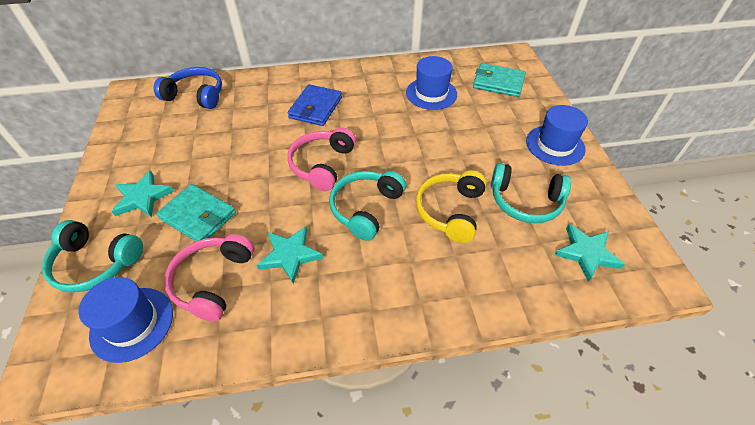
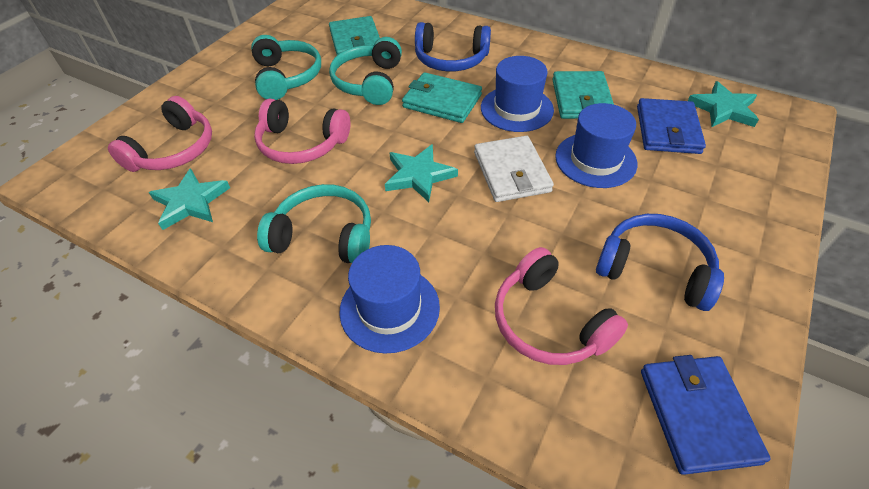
blue headphones: [154,67,222,109] = 1 -> [415,22,491,71] [596,214,724,311] = 2
blue wallet: [287,84,342,126] = 1 -> [637,98,706,154] [641,355,771,475] = 2
pink headphones: [164,234,254,322] [287,127,356,191] = 2 -> [108,96,212,172] [254,99,350,164] [495,247,628,365] = 3
turquoise wallet: [156,184,236,241] [473,63,526,97] = 2 -> [329,16,380,55] [402,72,482,123] [552,71,614,119] = 3
white wallet: none = 0 -> [474,136,554,202] = 1
yellow headphones: [416,170,487,243] = 1 -> none = 0

